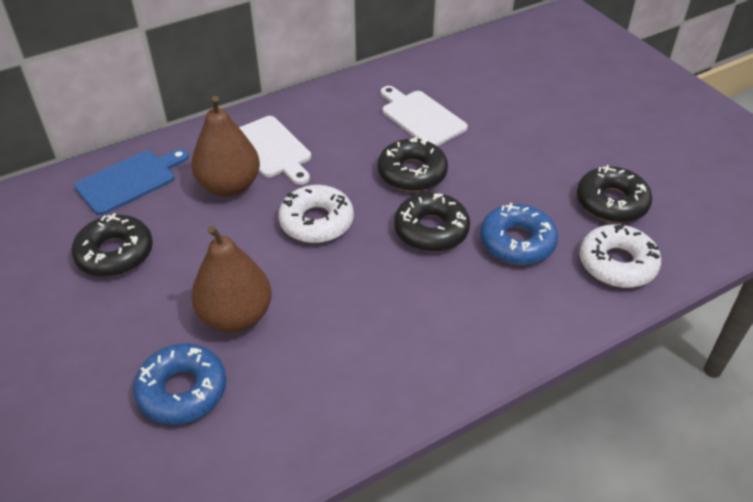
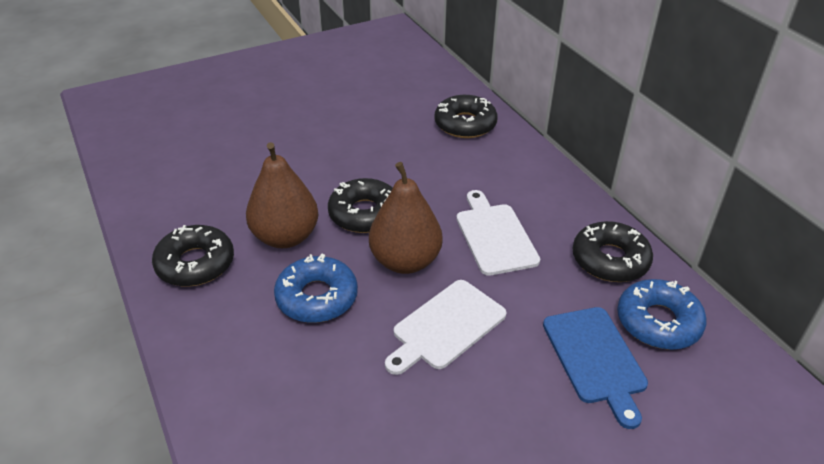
white donut: [278,185,354,243] [580,224,661,288] = 2 -> none = 0

